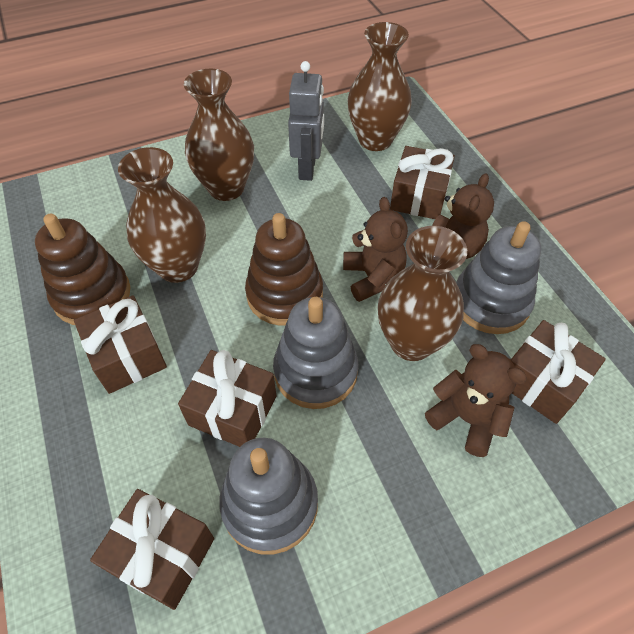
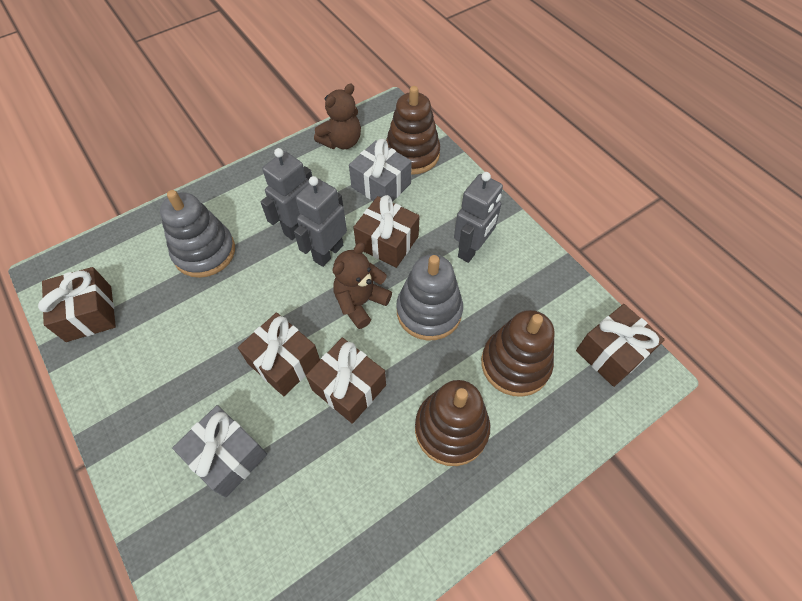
brown stacking toy: [35,214,130,325] [245,213,323,326] = 2 -> [386,86,440,175] [415,380,490,466] [481,310,554,397] = 3
brown teddy bear: [343,197,408,302] [425,344,527,457] [432,173,494,259] = 3 -> [314,83,361,149] [333,242,392,329] = 2
brown vase: [118,147,206,283] [184,69,254,201] [347,22,412,151] [378,226,467,361] = 4 -> none = 0
grey gift: none = 0 -> [172,405,267,498] [349,139,412,202] = 2
grey robot: [288,61,324,181] = 1 -> [261,148,312,240] [294,176,347,267] [454,172,503,263] = 3
grey stacking toy: [219,438,318,555] [273,297,358,409] [456,221,541,334] = 3 -> [160,190,235,278] [396,254,463,341] = 2

